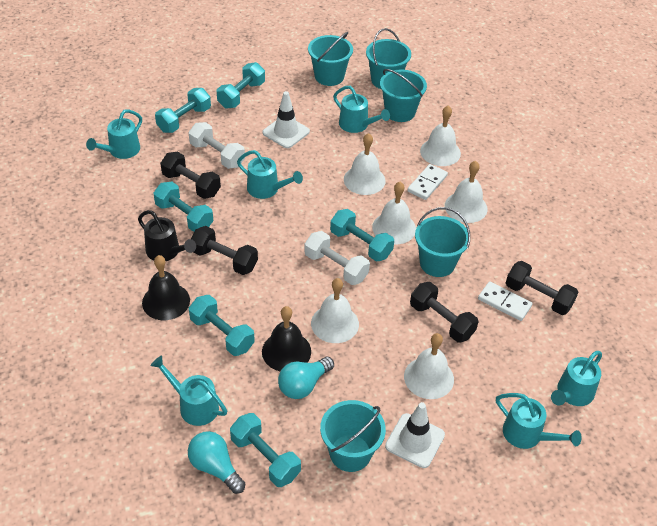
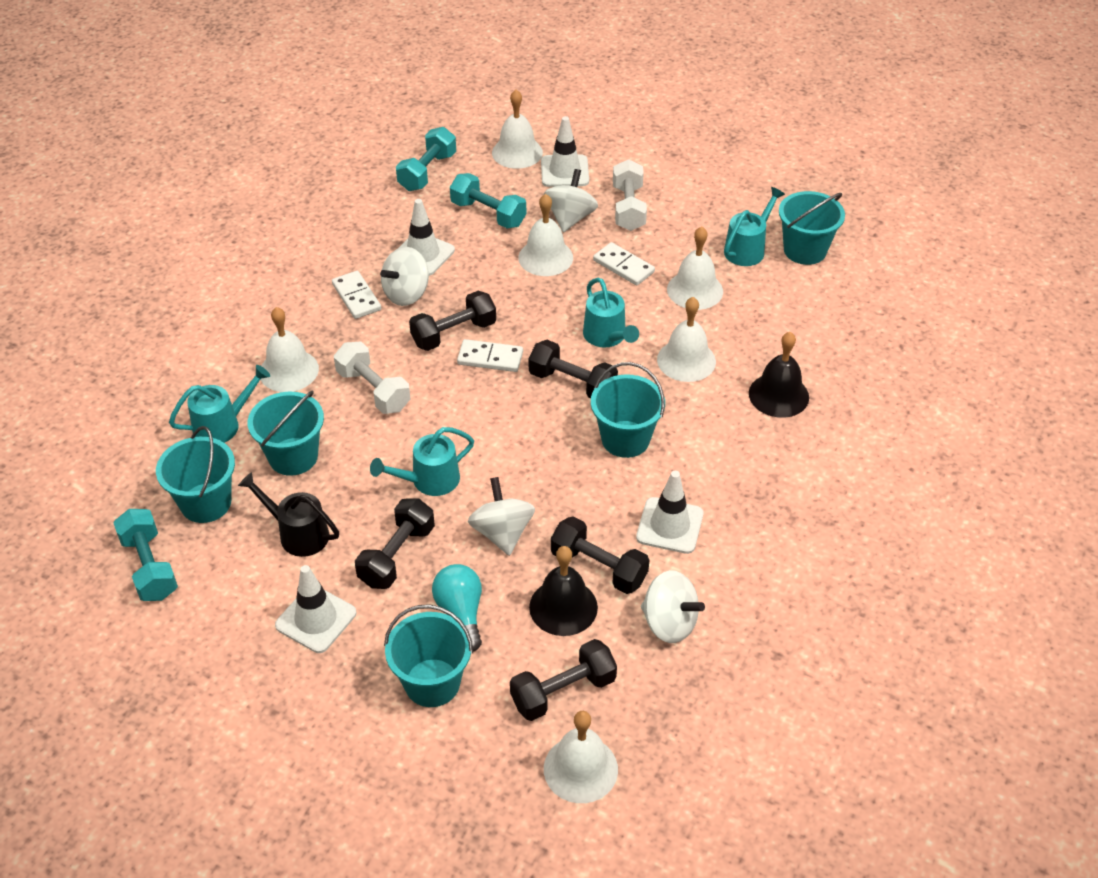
black dumbbell: [160,152,221,199] [191,226,258,275] [410,282,479,343] [506,261,578,315] = 4 -> [355,498,435,589] [409,291,496,351] [510,639,617,721] [528,340,618,398] [551,516,649,594] = 5
turquoise dumbbell: [153,182,213,232] [155,88,211,133] [189,295,255,356] [217,62,265,109] [230,413,301,487] [330,209,394,261] = 6 -> [113,509,178,601] [396,127,456,191] [450,173,526,228] = 3
turquoise light bulb: [188,431,245,494] [278,357,334,399] = 2 -> [432,564,482,651] = 1
turquoise watering can: [86,109,142,159] [150,356,227,426] [237,150,303,199] [333,86,390,133] [496,393,582,449] [551,351,602,406] = 6 -> [169,365,270,443] [370,427,474,496] [583,278,639,347] [724,187,785,266] = 4
white domino: [407,164,448,200] [478,281,533,321] = 2 -> [332,271,381,319] [457,339,523,372] [593,242,655,286] = 3
white spinning top: none = 0 -> [380,247,429,306] [468,477,535,556] [544,169,598,233] [641,570,705,643] = 4
white traffic cone: [263,91,310,148] [385,402,445,468] = 2 -> [275,565,356,653] [399,199,455,276] [541,116,589,187] [636,471,704,554] = 4

